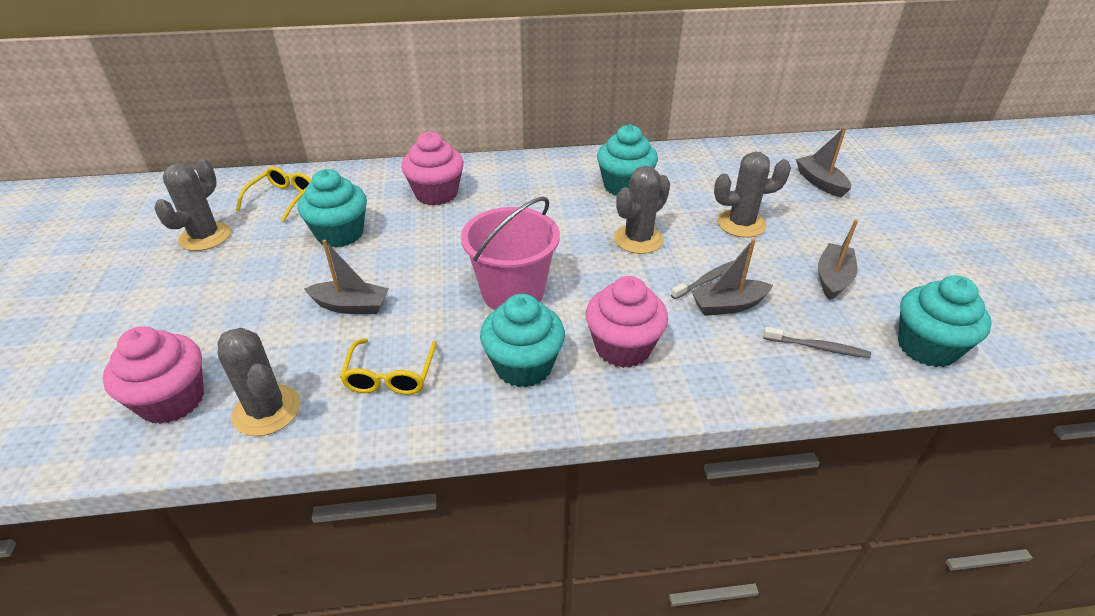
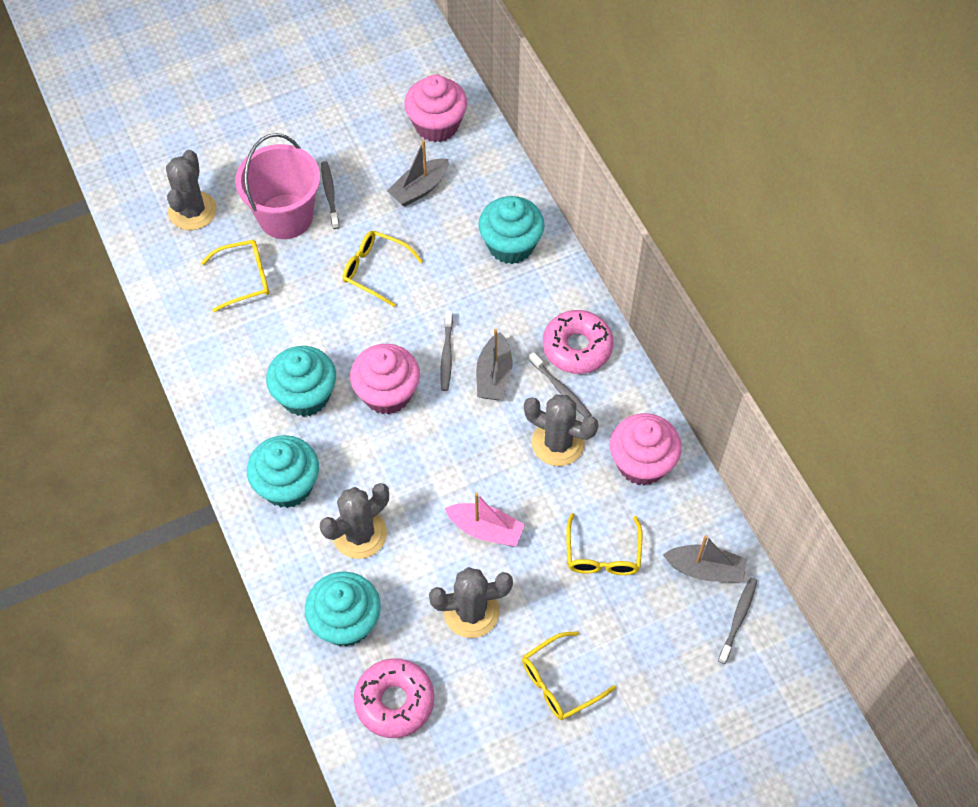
grey boat: [304,240,389,314] [691,238,773,316] [796,127,851,198] [818,220,858,300] = 4 -> [387,140,449,207] [476,329,512,400] [663,535,747,582] = 3
grey toothbrush: [671,261,734,299] [763,327,871,358] = 2 -> [321,161,340,229] [440,311,453,391] [529,352,592,418] [718,578,757,664] = 4
pink boat: none = 0 -> [444,493,525,546] = 1
pink donut: none = 0 -> [354,658,434,738] [543,310,614,374] = 2
yellow glasses: [236,167,312,222] [340,338,437,395] = 2 -> [201,240,269,312] [342,231,423,307] [522,631,616,720] [566,513,642,575] = 4

